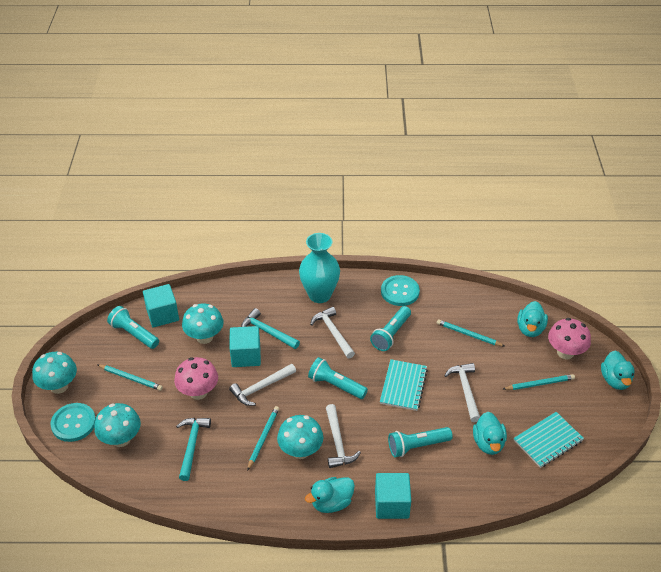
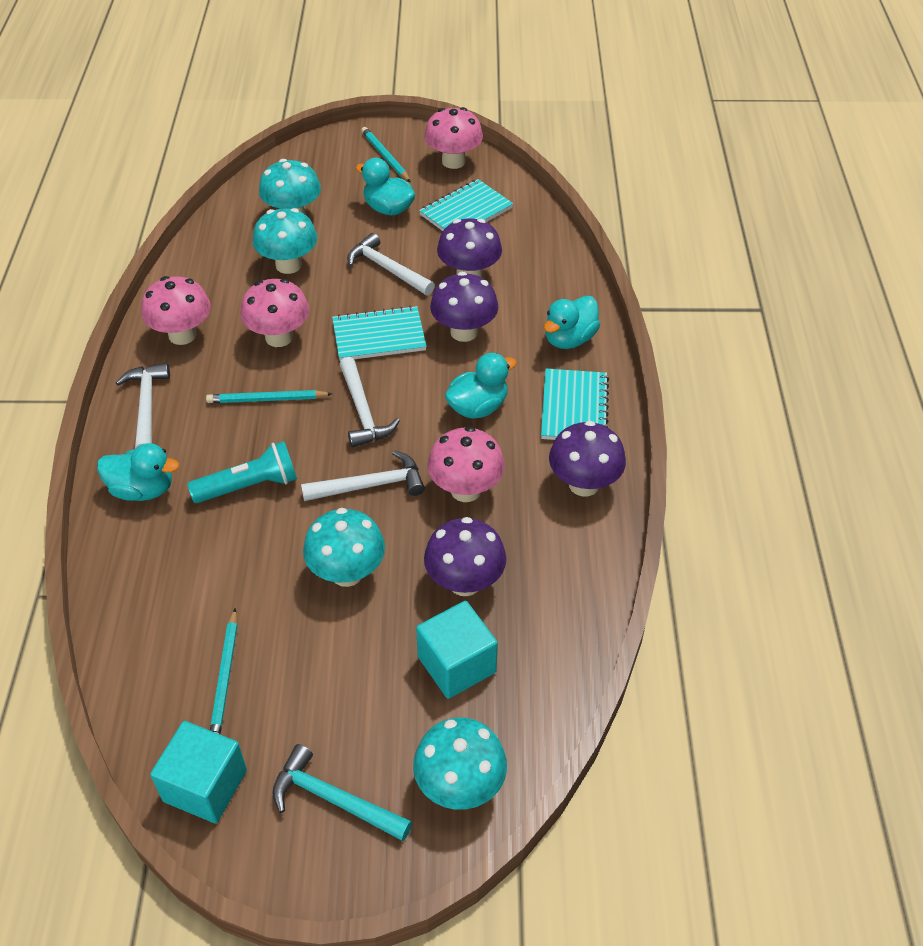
pink mushroom: [174,357,218,400] [548,318,591,359] = 2 -> [141,276,211,345] [241,279,309,347] [424,107,483,169] [428,426,505,502] = 4
purple mushroom: none = 0 -> [424,517,506,596] [430,272,498,342] [437,218,502,278] [549,421,626,497] = 4
turquoise button: [50,403,96,442] [381,275,420,306] = 2 -> none = 0
turquoise cube: [143,284,179,327] [230,326,261,367] [375,473,411,519] = 3 -> [150,721,247,823] [416,601,498,699] = 2
turquoise flashlight: [107,306,159,349] [308,357,368,399] [370,306,411,351] [388,427,453,457] = 4 -> [187,441,297,503] = 1
turquoise hammer: [176,418,211,481] [241,308,300,349] = 2 -> [272,744,412,841] = 1
turquoise notebook: [380,359,428,411] [513,412,584,468] = 2 -> [332,306,427,361] [419,179,513,231] [541,369,609,440] = 3
turquoise pencil: [98,365,163,391] [247,406,279,471] [437,319,504,346] [503,374,575,390] = 4 -> [206,390,333,403] [210,608,238,734] [361,127,411,182] = 3
turquoise vase: [299,233,340,303] = 1 -> none = 0

